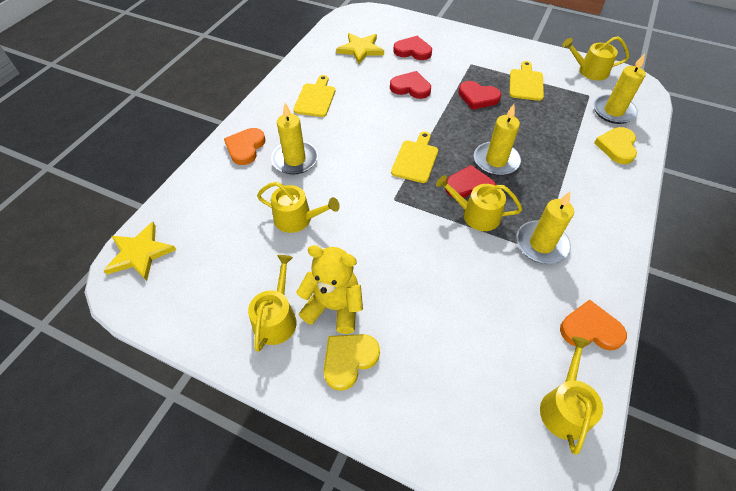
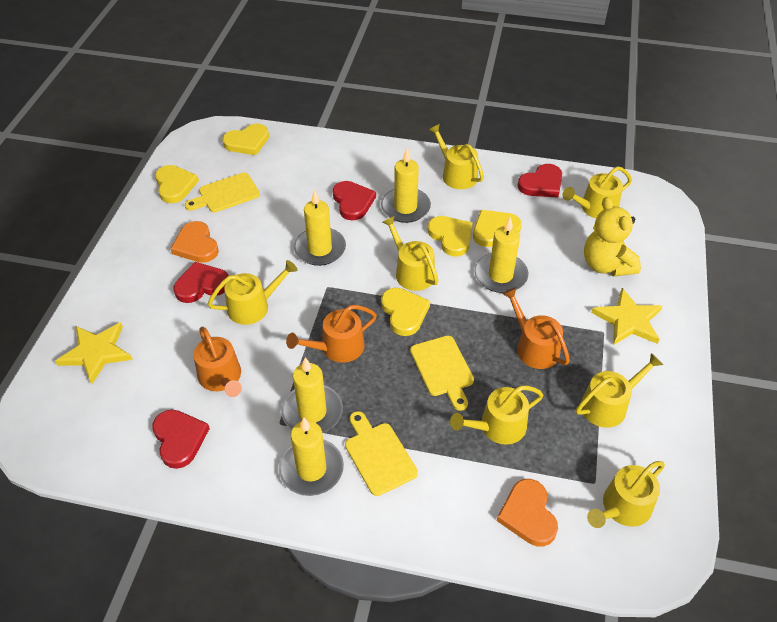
orange watering can: none = 0 -> [194,327,242,397] [286,305,377,363] [502,287,570,369] = 3
yellow candle: [271,103,318,174] [474,104,521,176] [516,192,574,264] [593,54,646,124] = 4 -> [279,417,344,496] [281,357,343,433] [294,190,346,266] [381,149,431,223] [474,217,528,293] = 5
yellow heart: [324,334,380,391] [594,127,637,164] = 2 -> [155,165,199,203] [222,124,269,155] [381,288,430,336] [428,216,473,256] [473,210,522,247] = 5
yellow watering can: [248,255,297,352] [257,182,340,233] [436,175,522,231] [540,336,603,455] [562,36,629,80] = 5 -> [208,260,298,325] [383,216,439,291] [429,124,484,189] [450,385,543,445] [563,166,632,218] [576,353,663,428] [587,461,665,528] = 7

